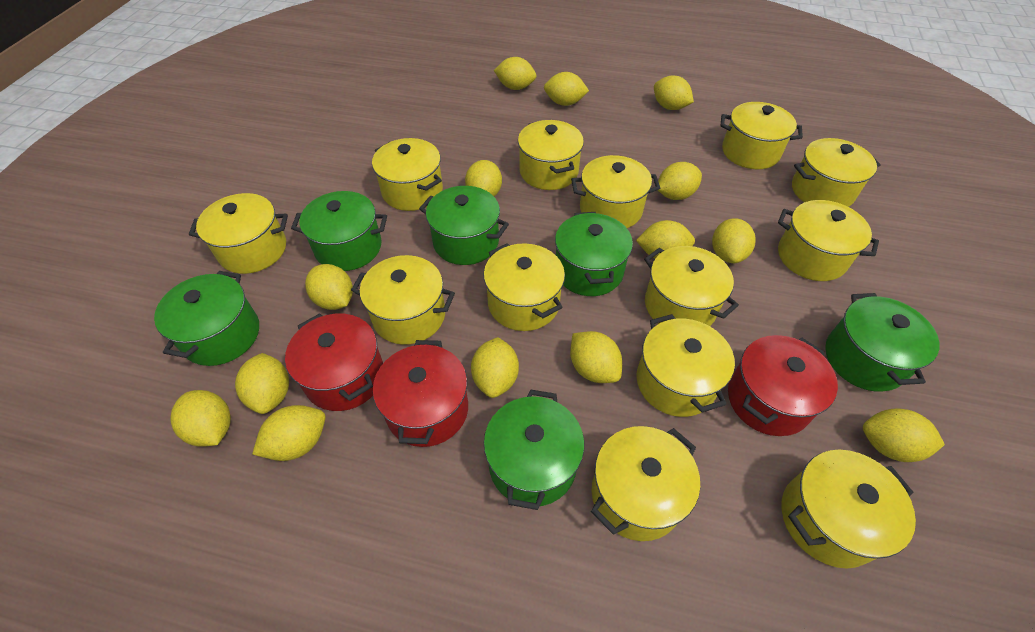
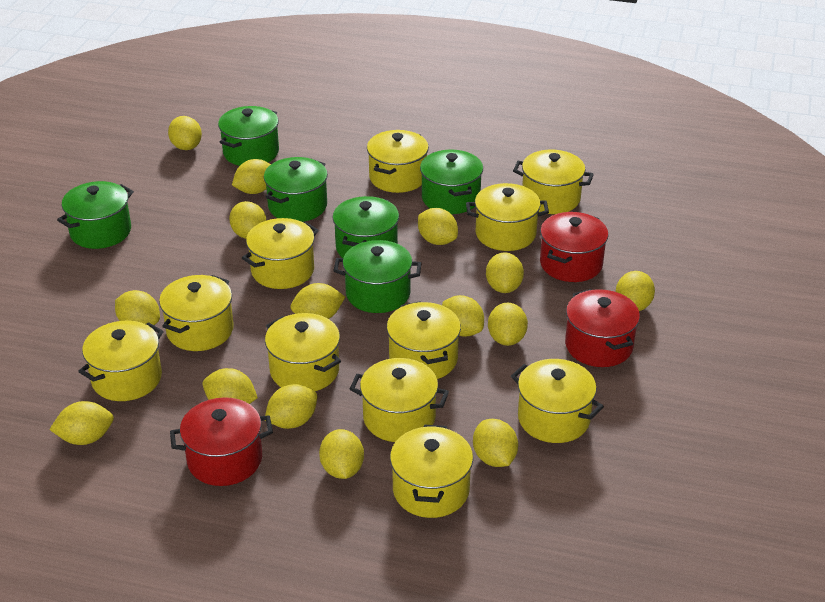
yellow lemon: [170,390,231,446] [235,353,289,414] [252,405,326,461] [305,264,353,310] [465,160,502,196] [471,337,519,398] [494,57,537,90] [544,72,589,106] [570,331,622,383] [636,220,695,258] [654,76,694,110] [658,162,702,200] [712,218,756,263] [863,408,945,462] = 14 -> [49,401,114,445] [115,290,160,325] [168,116,202,150] [203,368,258,404] [229,201,266,239] [232,159,271,194] [264,384,317,429] [291,283,345,319] [319,429,364,479] [418,208,458,245] [442,295,484,337] [473,419,518,467] [486,252,524,293] [488,303,528,346] [615,271,655,311] = 15
yellow pot: [189,193,288,274] [351,255,455,345] [372,138,443,211] [484,243,565,331] [518,120,584,190] [571,155,660,228] [591,426,700,541] [636,314,735,417] [644,246,739,326] [721,102,803,169] [778,200,879,281] [782,450,916,568] [792,138,881,207] = 13 -> [78,321,164,401] [159,275,234,351] [242,218,319,289] [265,313,341,391] [350,358,449,442] [367,130,429,193] [387,301,461,379] [390,424,473,518] [466,183,549,251] [511,359,604,443] [513,150,594,214] = 11

